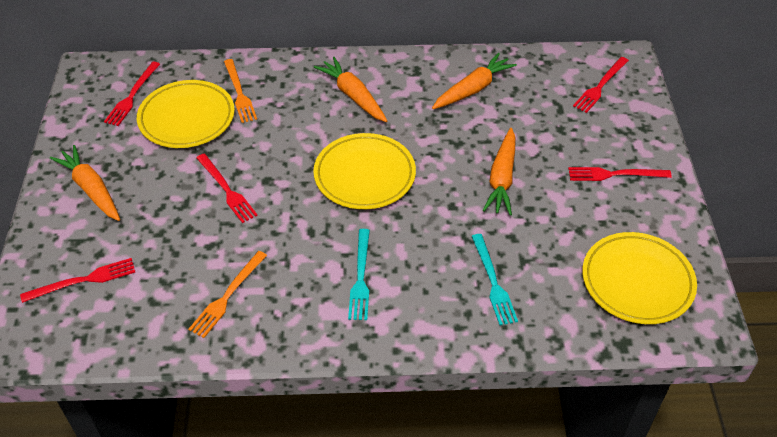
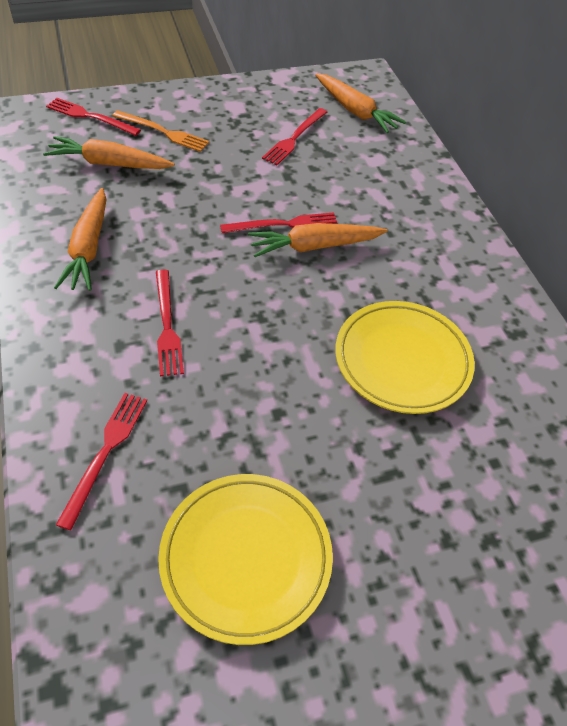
orange fork: [188,251,267,338] [224,59,257,123] = 2 -> [112,110,209,152] = 1
turquoise fork: [348,229,370,320] [471,234,518,326] = 2 -> none = 0
yellow plate: [137,80,235,148] [313,133,416,209] [582,232,697,324] = 3 -> [158,474,333,645] [335,301,475,414] = 2

